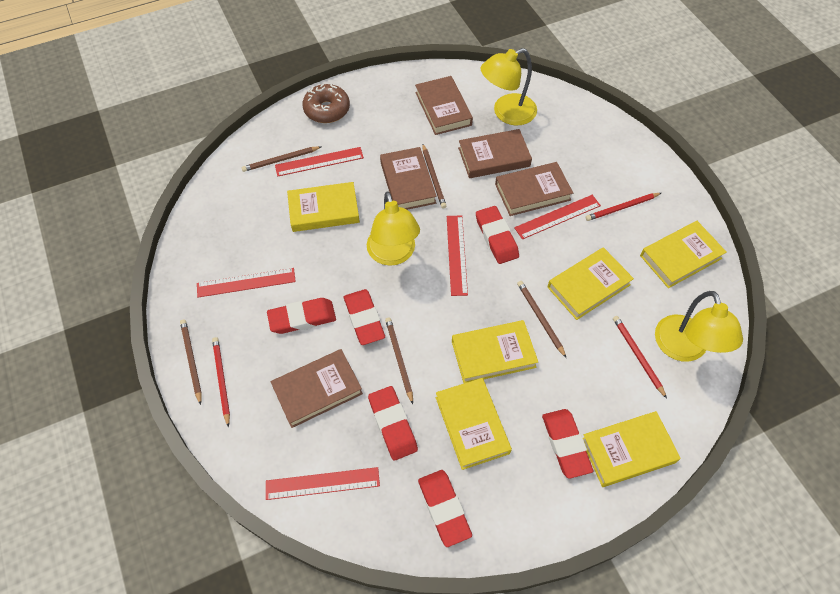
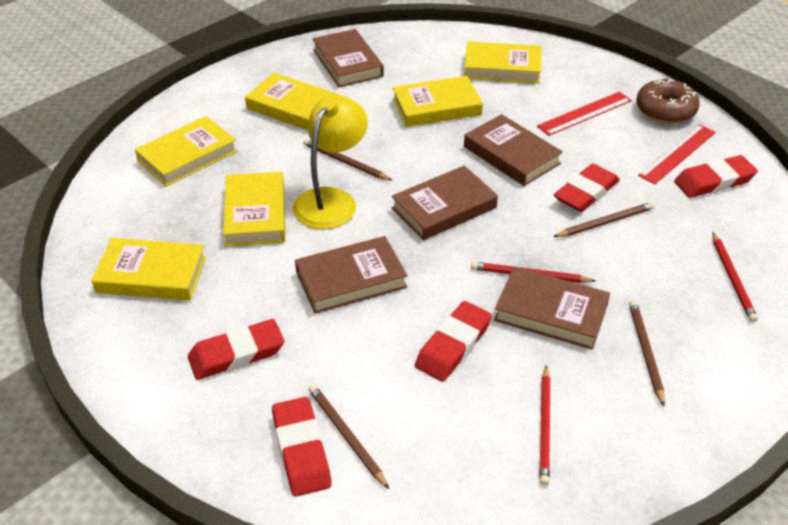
brown pencil: [180,319,202,405] [242,146,322,172] [385,317,413,404] [422,144,446,209] [517,281,566,358] = 5 -> [303,139,393,181] [308,384,389,489] [553,202,655,237] [629,300,665,406] = 4
red eraser: [267,298,336,334] [344,289,385,345] [368,386,418,461] [418,470,472,547] [476,206,519,264] [542,409,593,479] = 6 -> [188,319,284,380] [272,397,332,497] [415,301,492,382] [554,164,620,212] [674,155,758,198] = 5
red ruler: [197,268,296,298] [266,467,380,500] [275,147,364,176] [447,216,468,296] [514,195,601,239] = 5 -> [537,92,632,136] [638,124,716,184] = 2
yellow lamp: [367,191,420,266] [481,48,537,125] [655,291,743,362] = 3 -> [293,95,368,229] = 1

